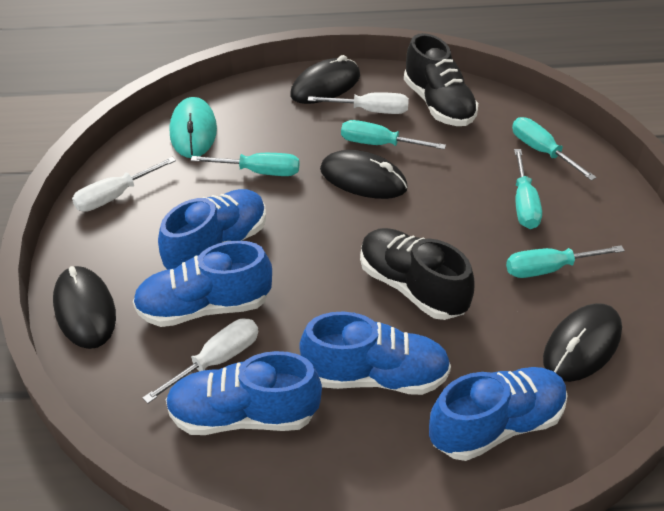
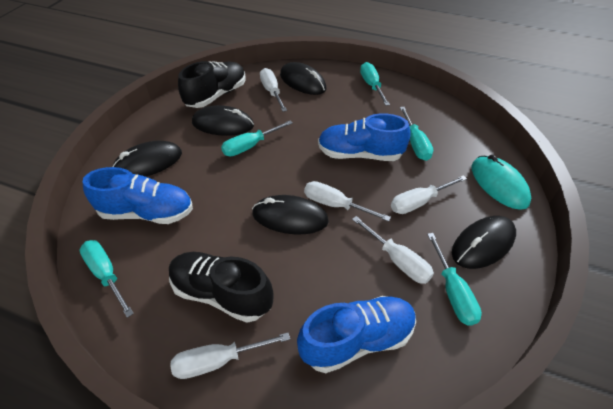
black mouse: [53,266,116,349] [290,55,360,104] [320,150,408,199] [543,303,622,382] = 4 -> [112,140,182,177] [192,105,254,136] [252,195,329,234] [280,62,327,95] [452,216,516,269] = 5
blue shoe: [133,240,272,327] [158,189,266,270] [166,351,322,435] [299,312,451,395] [429,367,568,461] = 5 -> [83,167,193,224] [297,296,416,373] [318,113,411,161] = 3
white screwdriver: [72,157,176,212] [143,319,258,404] [308,92,409,114] = 3 -> [170,332,290,379] [260,68,287,112] [304,181,391,222] [352,216,434,284] [391,175,467,214] = 5

